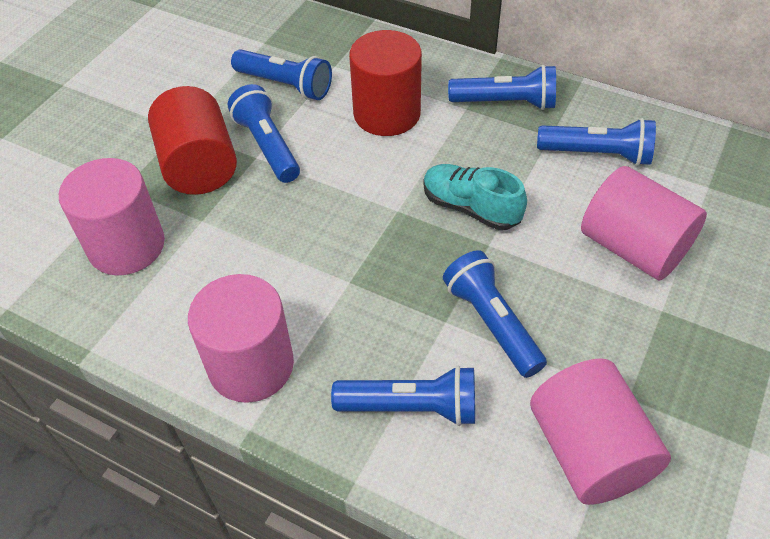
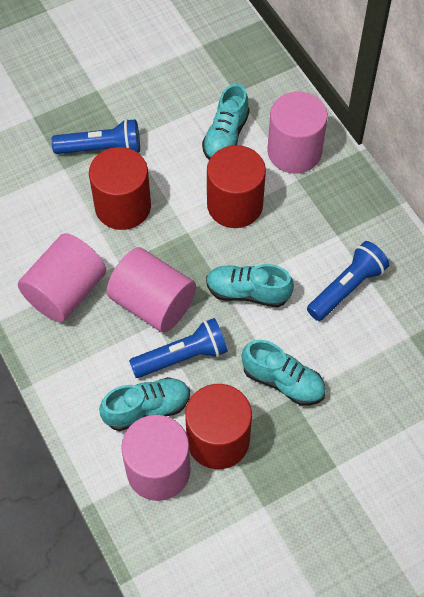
blue flashlight: [228,84,300,183] [231,49,332,100] [331,366,475,426] [443,250,547,378] [448,65,556,110] [537,118,656,166] = 6 -> [52,119,140,154] [129,318,228,378] [307,241,389,321] = 3
red cylinder: [148,86,237,195] [349,30,422,136] = 2 -> [89,147,151,230] [185,384,252,469] [207,145,266,228] = 3
turquoise shoe: [423,164,527,230] = 1 -> [99,377,190,431] [202,84,250,160] [206,264,294,307] [242,340,326,406] = 4

